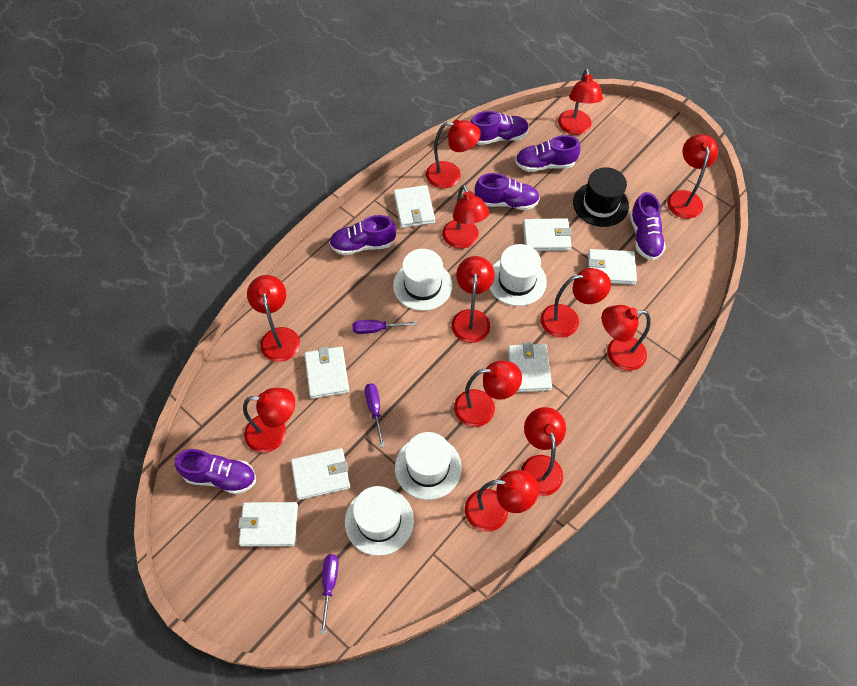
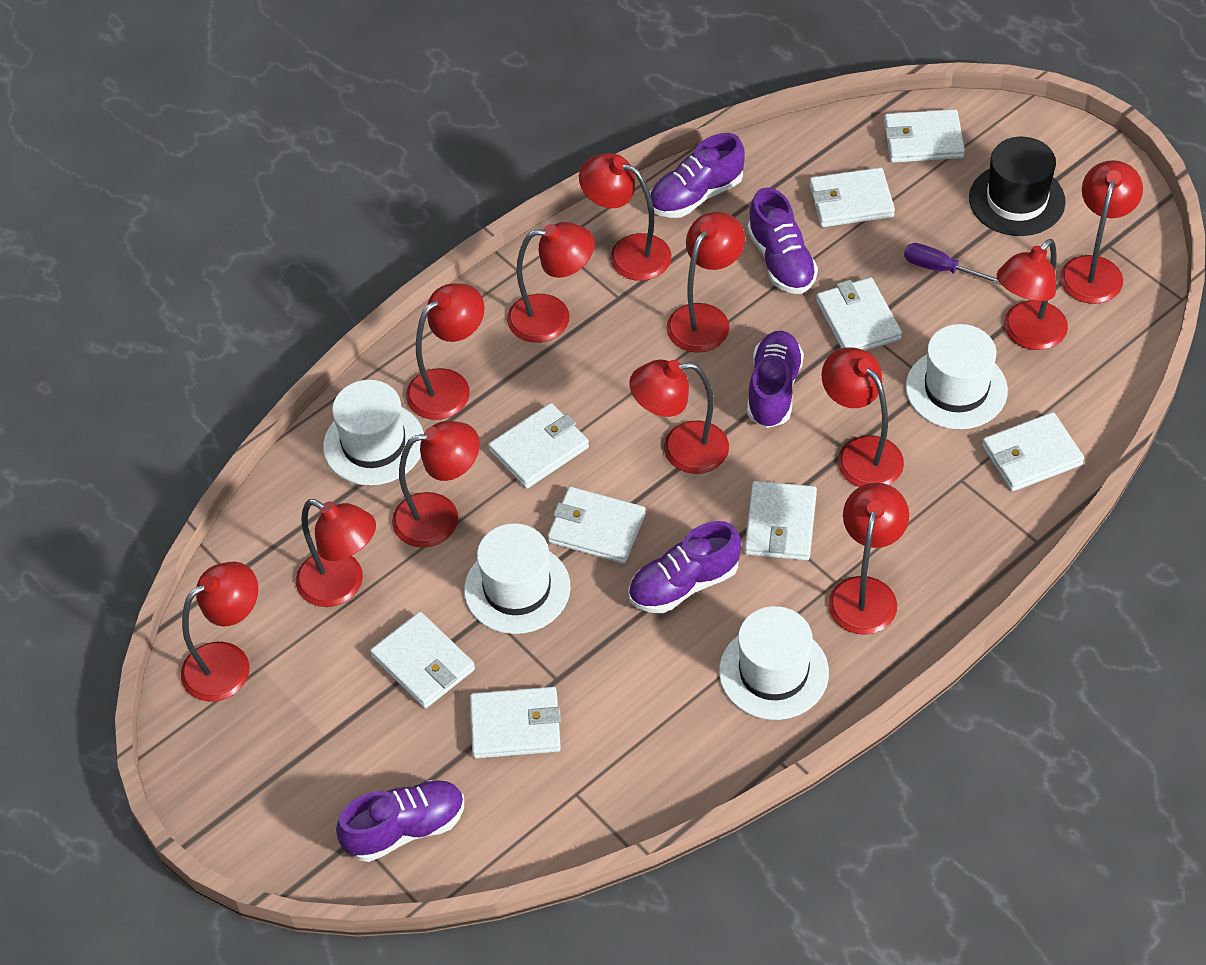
purple screwdriver: [320,554,339,634] [353,320,417,334] [365,383,385,448] = 3 -> [904,243,1001,285] = 1
purple shoe: [175,449,256,494] [329,215,396,255] [471,111,529,145] [475,173,540,210] [515,135,581,172] [630,192,666,260] = 6 -> [336,780,464,862] [628,521,741,614] [650,133,745,218] [747,187,818,294] [747,331,804,428] = 5
white wallet: [238,502,298,547] [291,448,350,500] [304,346,349,399] [394,185,435,228] [508,342,552,392] [523,218,572,251] [588,249,637,285] = 7 -> [370,612,475,708] [470,687,561,759] [489,403,589,489] [547,487,646,564] [744,481,817,561] [809,168,895,227] [816,277,902,351] [884,109,965,163] [982,412,1084,491] = 9

